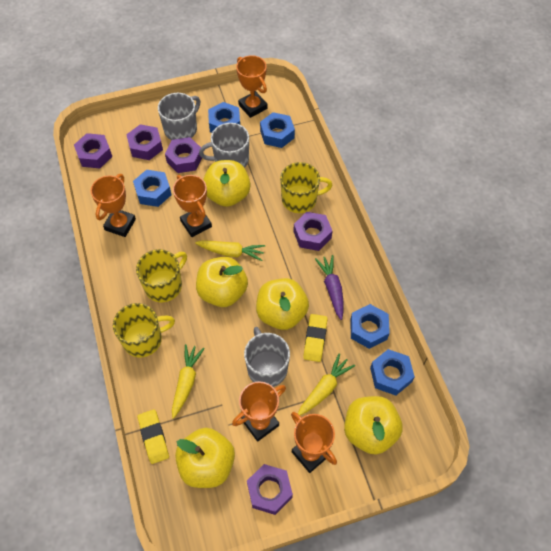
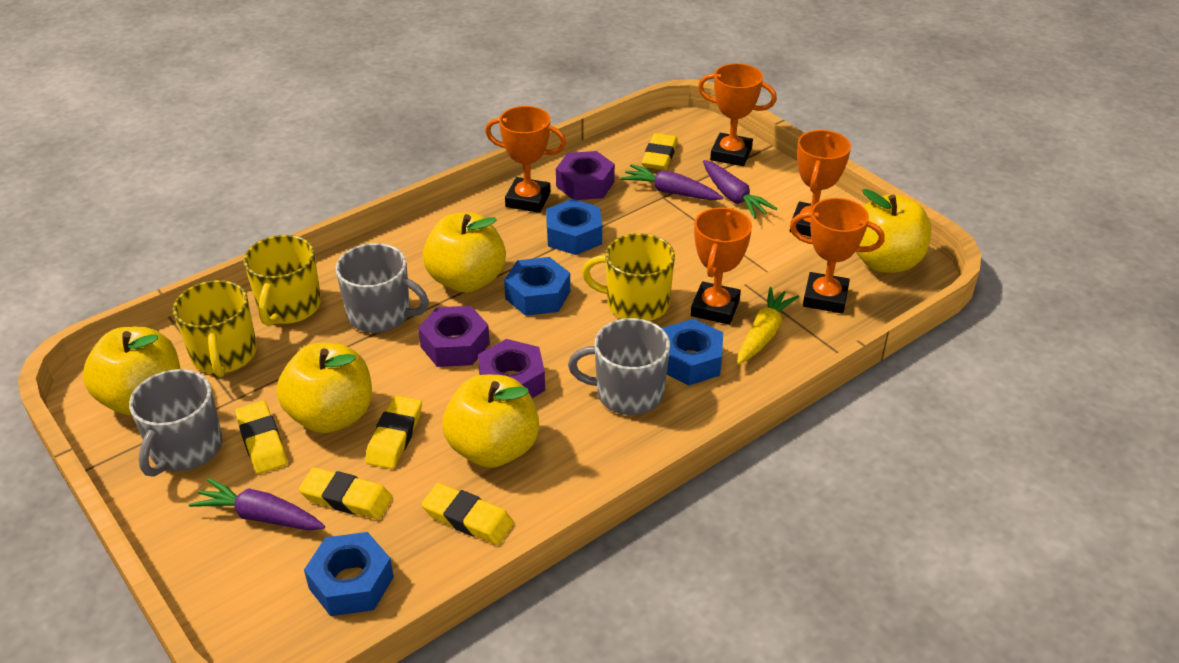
blue nut: [133,170,171,207] [208,102,240,133] [260,112,295,148] [350,304,390,349] [370,349,415,396] = 5 -> [304,532,394,616] [504,257,570,316] [546,199,602,255] [662,319,723,386] = 4
purple carrot: [315,255,343,320] = 1 -> [189,478,325,530] [620,164,723,200] [703,160,777,219] = 3
purple nut: [74,133,112,168] [126,124,163,160] [165,137,202,173] [247,464,293,515] [293,212,333,251] = 5 -> [418,306,490,367] [478,339,545,398] [556,151,615,200] = 3
yellow carrot: [172,344,205,419] [195,240,265,261] [298,353,355,415] = 3 -> [737,287,799,364] = 1
yellow eraser: [137,409,169,464] [303,314,328,362] = 2 -> [235,401,287,474] [299,467,393,519] [365,396,422,469] [422,483,514,545] [642,133,678,170] = 5

